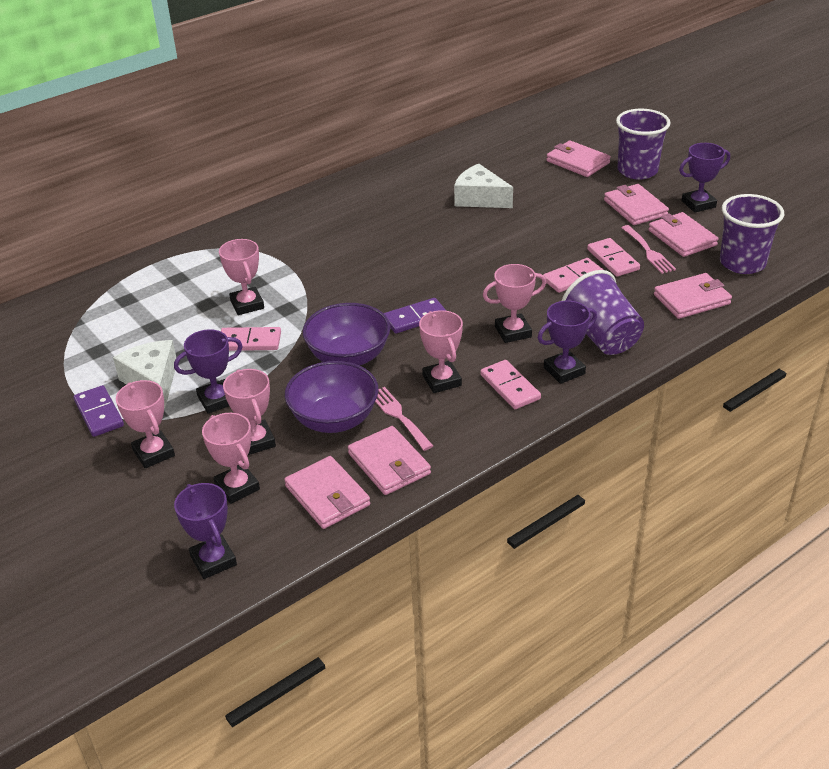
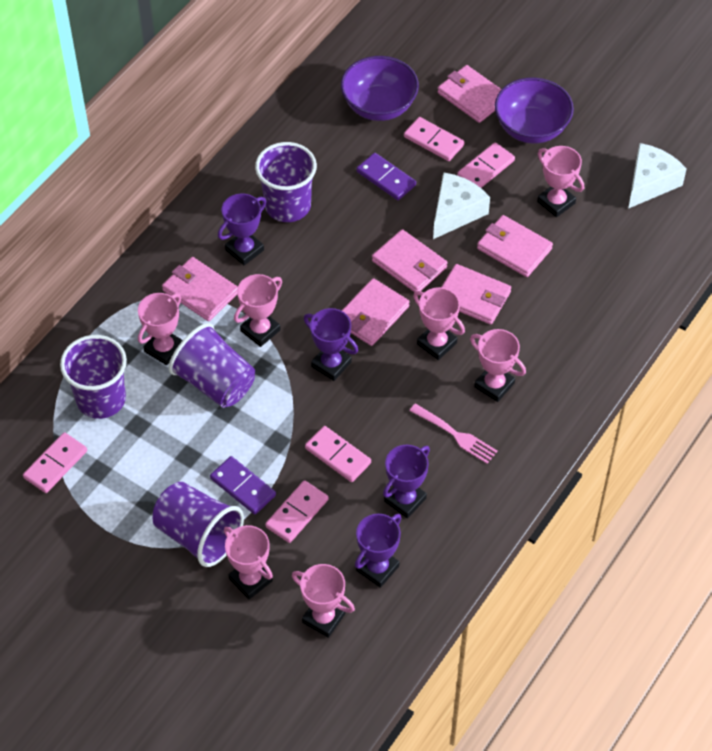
pink domino: [221,327,281,351] [480,360,541,409] [543,258,603,293] [587,238,640,277] = 4 -> [23,432,87,493] [265,480,329,543] [305,426,371,482] [404,117,464,161] [457,142,515,188] = 5
pink fork: [375,387,433,451] [621,225,676,274] = 2 -> [409,404,498,464] = 1
pink trophy: [116,380,175,468] [202,413,260,504] [219,239,264,315] [223,369,276,455] [419,310,463,393] [483,264,546,343] = 6 -> [138,293,183,365] [224,525,273,599] [234,274,282,347] [292,564,355,638] [413,287,465,360] [470,329,526,402] [537,146,584,217] = 7
purple cup: [562,270,644,355] [616,109,670,180] [720,194,784,274] = 3 -> [60,335,127,419] [153,482,244,567] [169,323,255,408] [255,142,317,222] = 4

